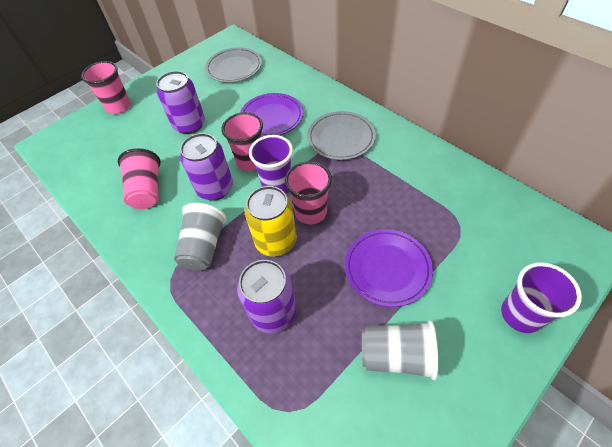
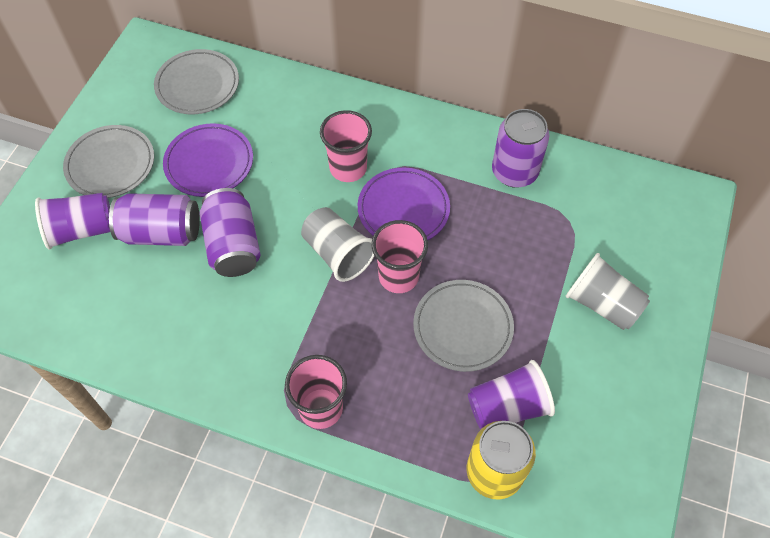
grey plate: [205,47,262,83] [307,111,376,160] = 2 -> [63,125,154,198] [154,49,239,114] [413,280,514,372] = 3
pink cup: [81,61,131,114] [118,148,161,209] [221,112,263,171] [285,161,332,224] = 4 -> [285,355,347,429] [320,110,372,182] [372,220,428,293] = 3

